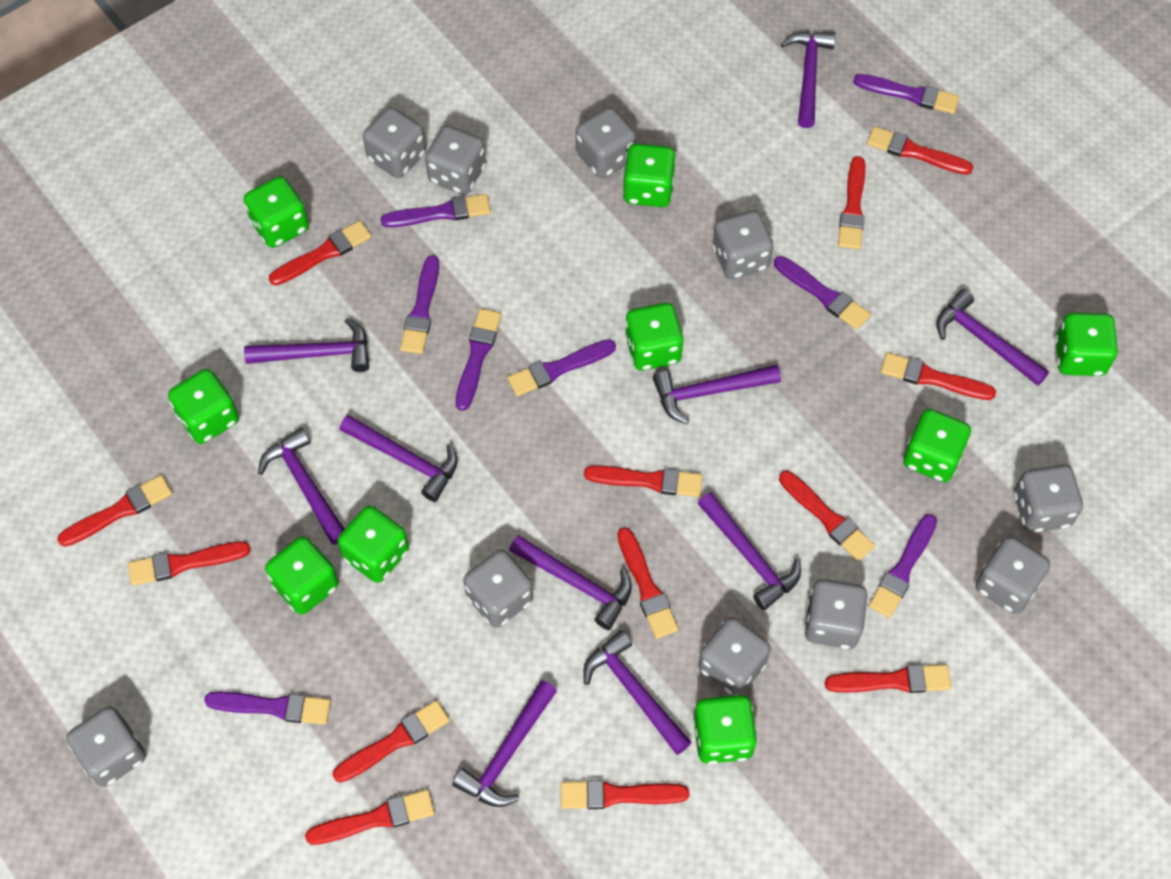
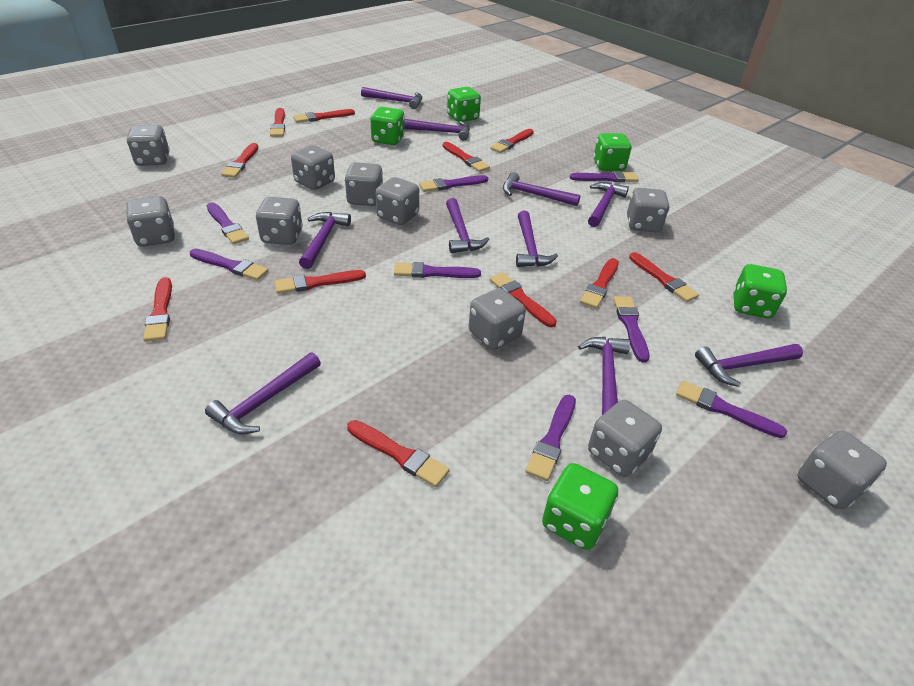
green dice: [168,369,239,444] [244,176,309,248] [265,537,339,615] [337,505,409,583] [623,143,676,207] [625,303,684,371] [693,695,757,764] [903,409,971,482] [1055,313,1118,376] = 9 -> [370,107,405,145] [447,87,481,122] [542,463,618,550] [593,133,631,171] [733,264,787,319] = 5
red brush: [57,475,172,547] [128,542,251,586] [269,221,372,285] [305,789,435,845] [333,700,450,783] [561,780,689,809] [584,465,703,497] [618,527,679,639] [779,471,875,561] [825,664,951,693] [838,156,865,249] [867,126,973,175] [881,352,996,400] = 13 -> [143,277,172,342] [221,143,259,178] [270,108,285,137] [274,270,366,294] [293,109,355,123] [347,420,450,487] [443,142,490,172] [490,129,534,153] [490,272,557,327] [580,258,619,309] [629,252,699,302] = 11

